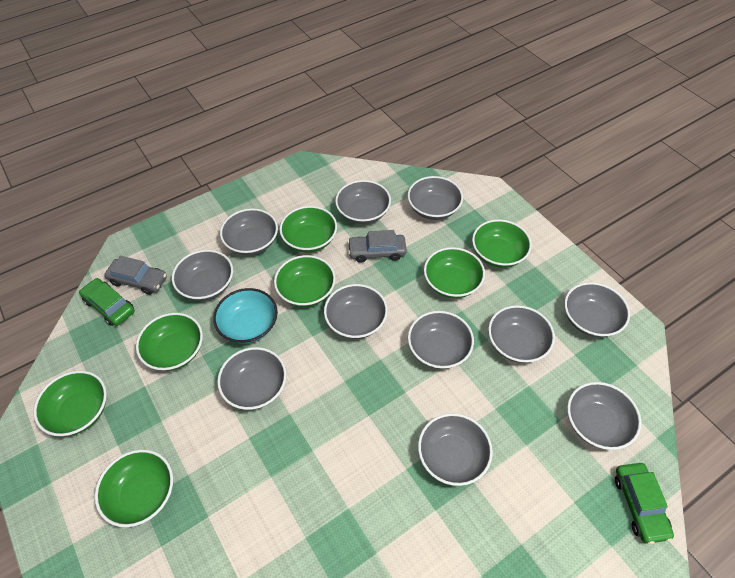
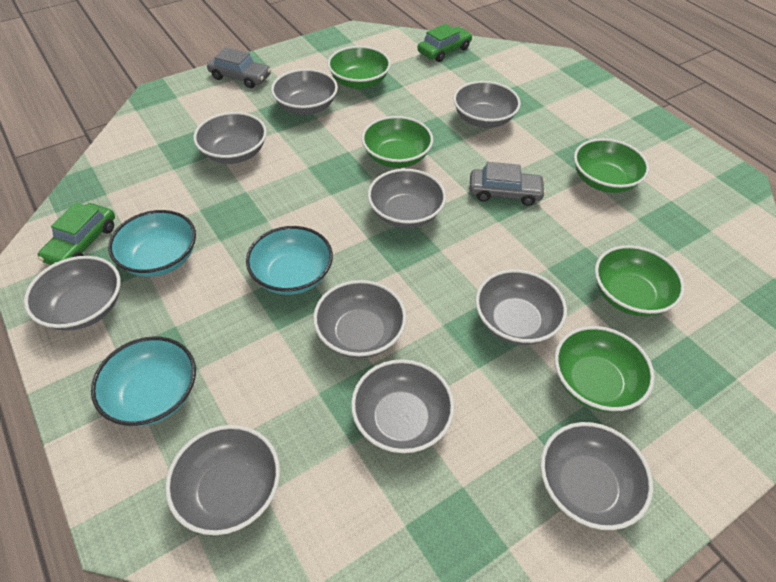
green bowl: [33,371,107,436] [95,449,173,527] [136,313,203,371] [274,255,336,307] [279,206,337,252] [424,247,485,298] [472,219,532,268] = 7 -> [327,46,391,89] [361,116,433,168] [555,326,655,412] [574,138,649,193] [595,245,685,316] = 5
grey bowl: [172,250,233,301] [217,347,287,410] [220,208,278,255] [324,284,388,339] [335,180,391,224] [408,176,463,220] [408,311,474,369] [418,413,493,486] [488,305,555,363] [564,282,630,337] [567,382,641,450] = 11 -> [24,256,121,331] [165,425,280,535] [193,112,267,164] [271,69,338,115] [313,280,407,358] [351,359,454,453] [368,169,446,228] [453,81,521,128] [475,269,567,345] [540,422,653,530] = 10
turquoise bowl: [213,288,278,344] = 1 -> [91,336,196,426] [108,210,196,277] [246,226,333,295] = 3

